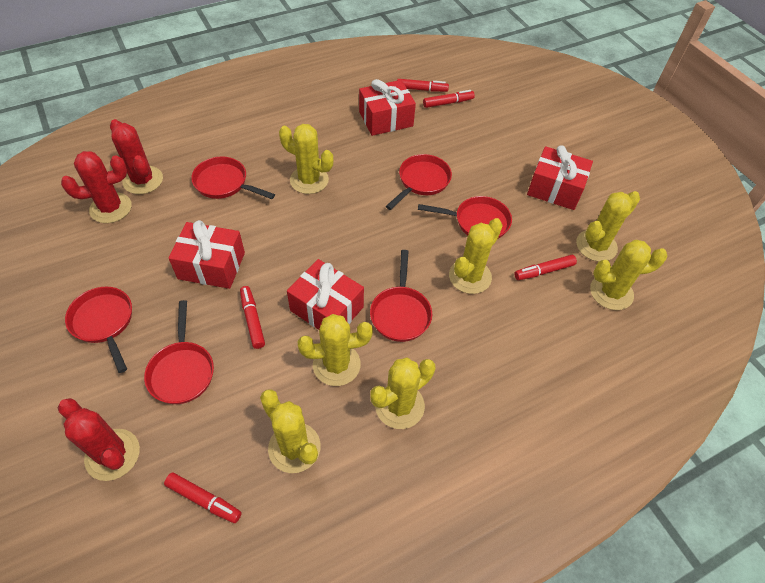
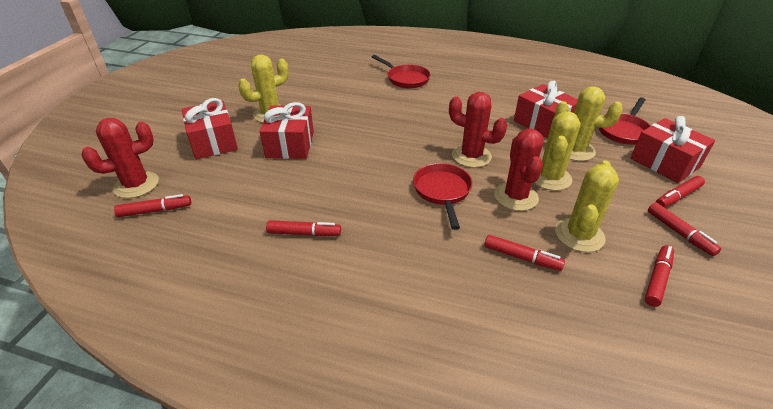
red marker: [164,472,242,523] [240,286,265,349] [397,79,449,92] [423,90,475,108] [514,255,577,280] = 5 -> [114,194,191,217] [266,220,341,236] [484,235,565,271] [645,245,674,307] [648,202,721,256] [656,176,705,208] = 6
red pan: [65,287,132,373] [144,300,214,404] [191,156,275,199] [370,250,432,342] [386,154,452,210] [418,196,512,239] = 6 -> [372,55,431,88] [413,163,473,230] [599,97,651,145] = 3
yellow cactus: [260,389,321,473] [279,124,333,194] [297,314,373,386] [370,358,435,429] [449,218,503,294] [576,191,640,262] [590,240,667,310] = 7 -> [238,54,289,123] [534,111,580,191] [554,86,623,161] [555,161,619,252] = 4

